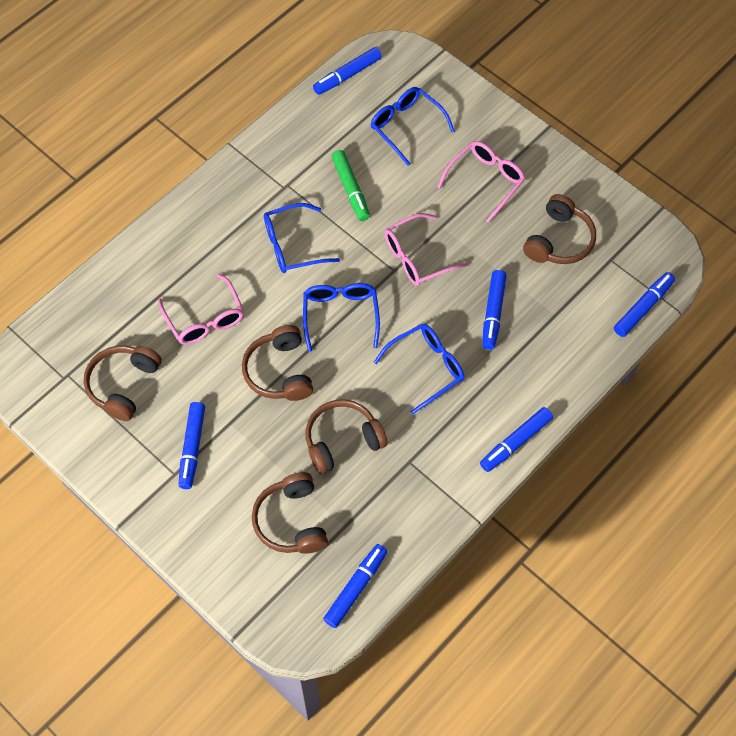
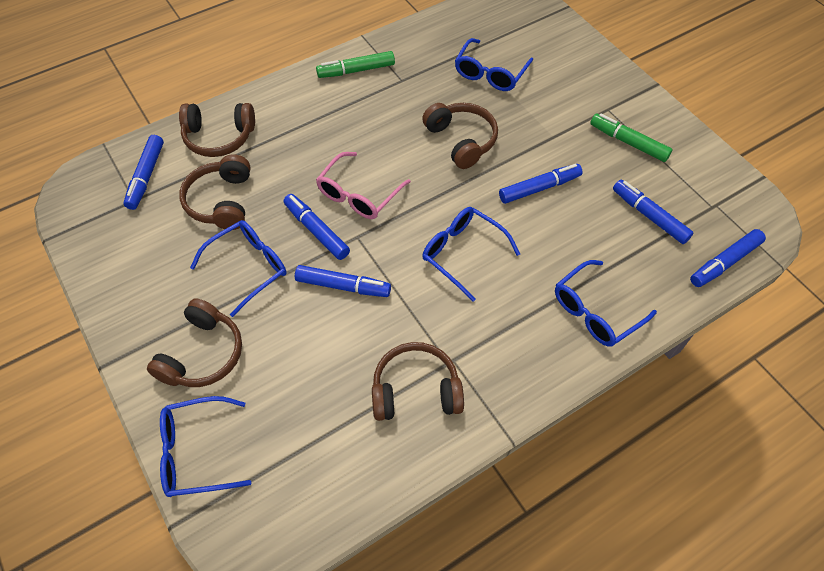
blue glasses: [264,203,340,273] [303,283,380,352] [370,87,455,166] [373,324,464,414] = 4 -> [160,396,251,497] [190,220,287,317] [422,207,520,301] [455,38,533,91] [555,260,657,347] = 5
green marker: [332,150,370,221] = 1 -> [316,51,395,78] [590,114,673,162] = 2
pink glasses: [158,274,244,344] [385,213,468,286] [437,141,525,223] = 3 -> [316,152,411,219] = 1

